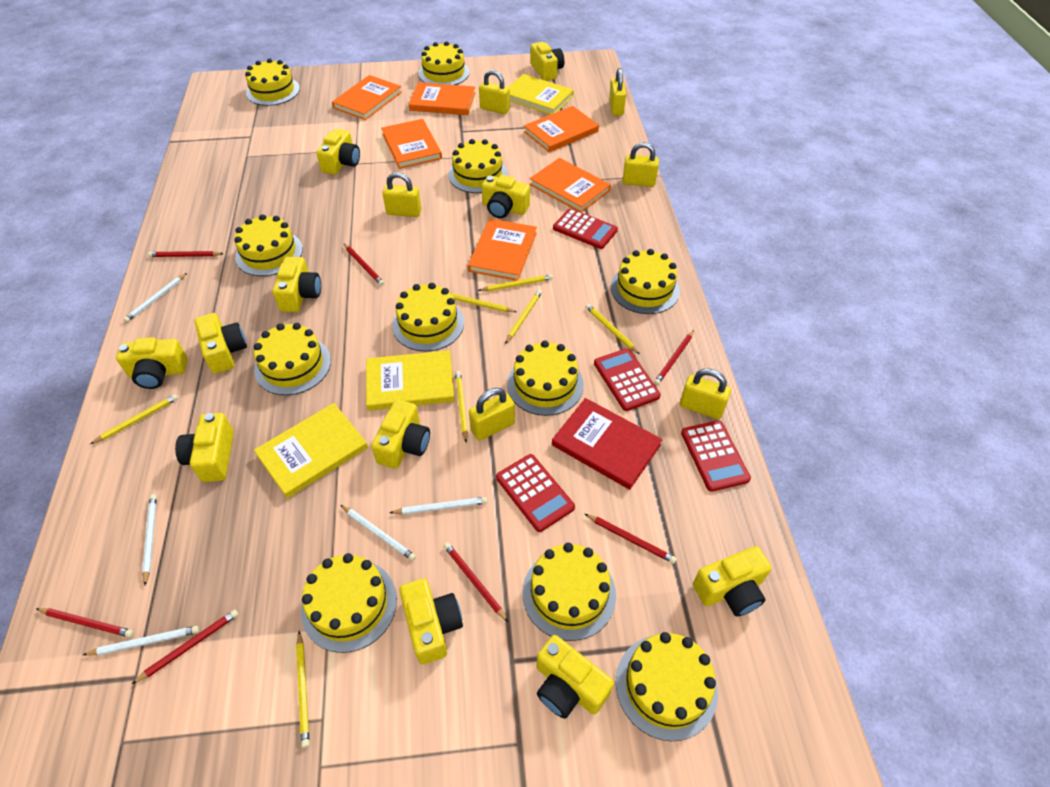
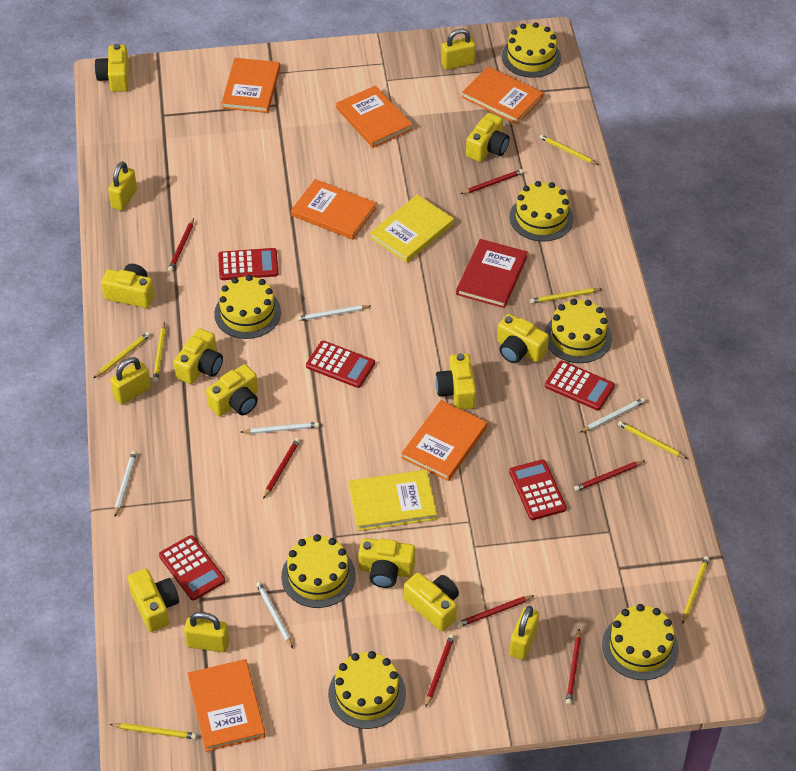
red calculator: [496,454,575,532] [553,208,618,249] [594,348,661,411] [681,420,751,492] = 4 -> [159,535,225,600] [218,248,278,280] [306,341,375,388] [509,459,566,520] [545,361,615,410] = 5
yellow book: [254,403,368,498] [366,350,455,411] [509,74,574,115] = 3 -> [349,470,437,531] [370,194,454,263] = 2
yellow cake: [234,214,303,276] [245,58,300,106] [254,323,331,395] [301,553,397,653] [392,283,464,351] [419,41,470,85] [448,139,508,193] [507,340,584,416] [523,543,616,641] [611,249,680,314] [616,632,718,741] = 11 -> [214,275,281,339] [281,534,356,608] [328,651,406,729] [502,22,561,78] [510,181,574,242] [545,299,612,363] [602,604,679,680] = 7
yellow camera: [116,337,188,389] [175,413,234,482] [194,313,247,374] [272,257,321,312] [316,129,360,175] [371,400,430,469] [399,578,463,665] [482,175,530,218] [530,42,564,81] [537,635,614,719] [693,546,772,616] = 11 -> [95,44,129,92] [101,264,155,308] [128,569,179,632] [174,328,223,384] [206,364,258,416] [358,538,415,588] [404,572,459,631] [435,353,476,410] [466,113,510,162] [497,314,549,363] = 10
yellow padlock: [383,172,421,217] [469,388,515,440] [479,70,510,114] [609,68,626,116] [622,142,659,187] [680,368,731,419] = 6 -> [108,161,137,211] [110,357,151,405] [184,612,230,652] [441,29,476,70] [510,606,540,660] = 5

